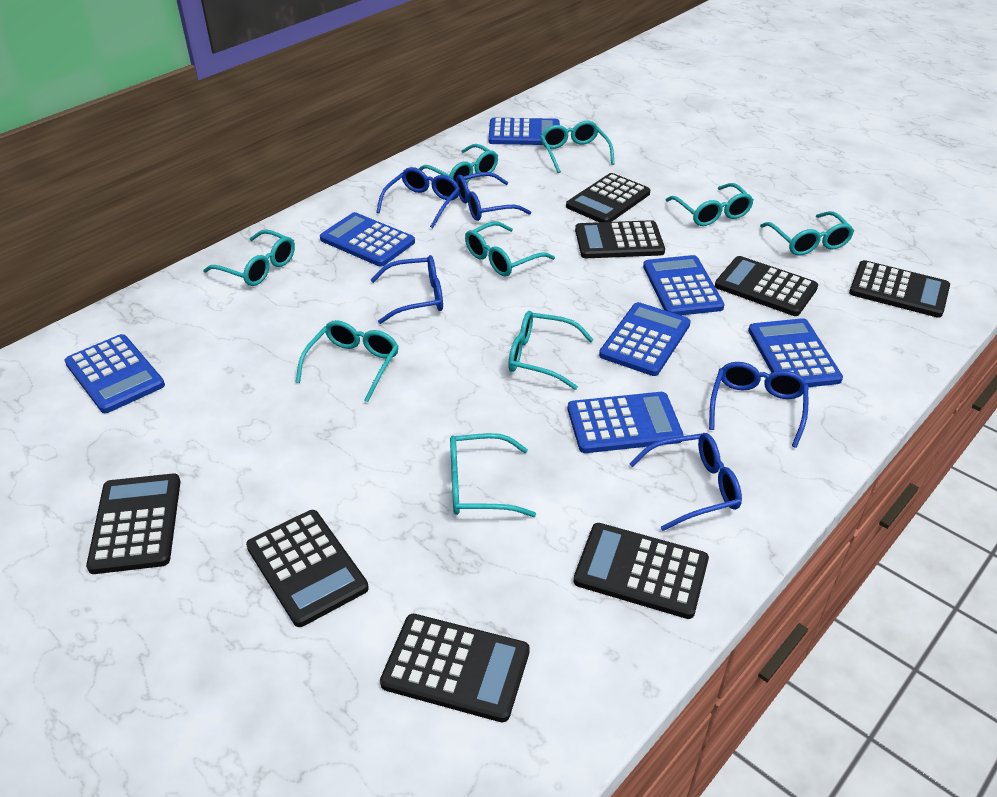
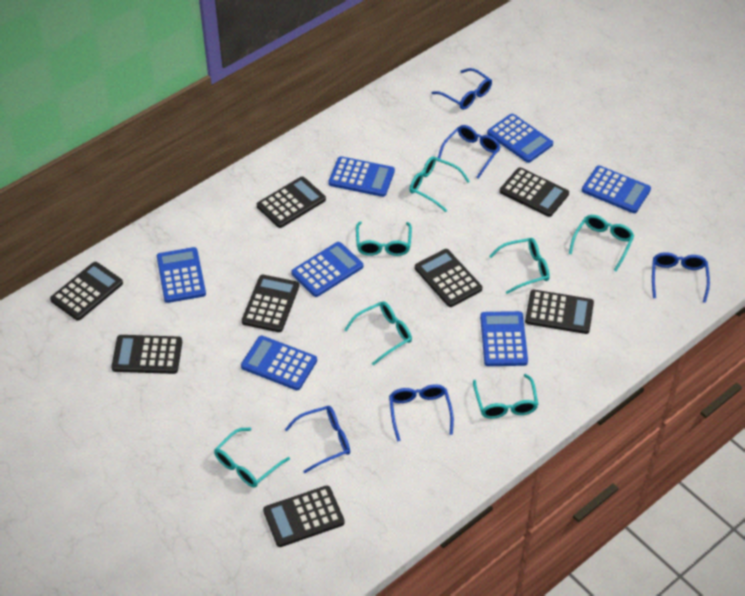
turquoise glasses: [203,229,295,286] [296,320,399,402] [419,144,498,183] [450,433,536,517] [465,221,555,277] [508,311,594,390] [540,121,615,173] [666,183,754,226] [760,211,854,256] = 9 -> [214,428,290,488] [344,301,412,365] [356,222,412,256] [409,156,470,212] [473,374,539,419] [489,238,550,294] [569,215,635,271] = 7

